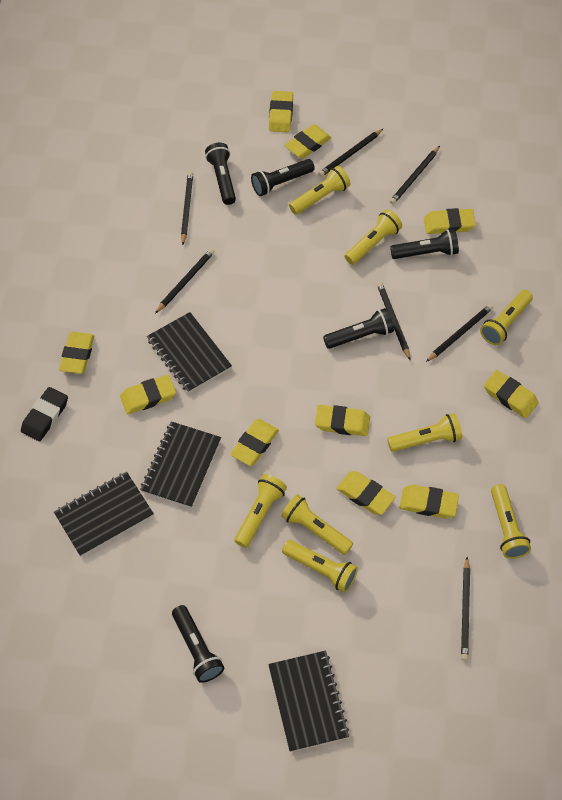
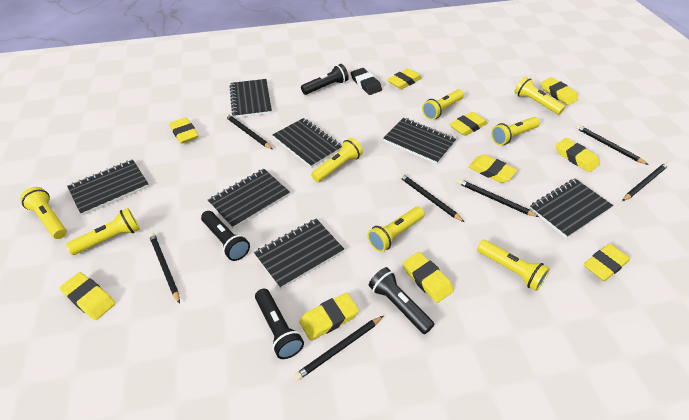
black flashlight: [172,605,224,683] [205,143,236,205] [251,159,315,196] [323,308,394,349] [390,229,459,259] = 5 -> [201,211,250,261] [255,289,304,359] [301,64,349,95] [369,267,434,334] = 4
black notebook: [54,472,154,557] [140,421,221,508] [147,312,232,393] [268,651,349,752] = 4 -> [67,159,149,216] [208,169,290,229] [229,79,272,118] [254,219,344,289] [273,118,342,168] [383,118,456,164] [530,179,613,238] = 7

